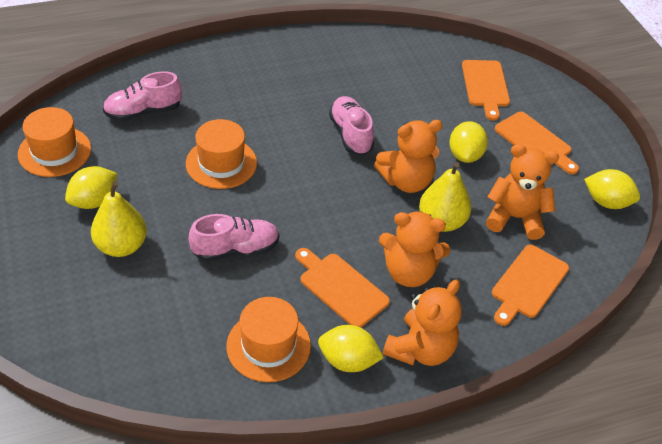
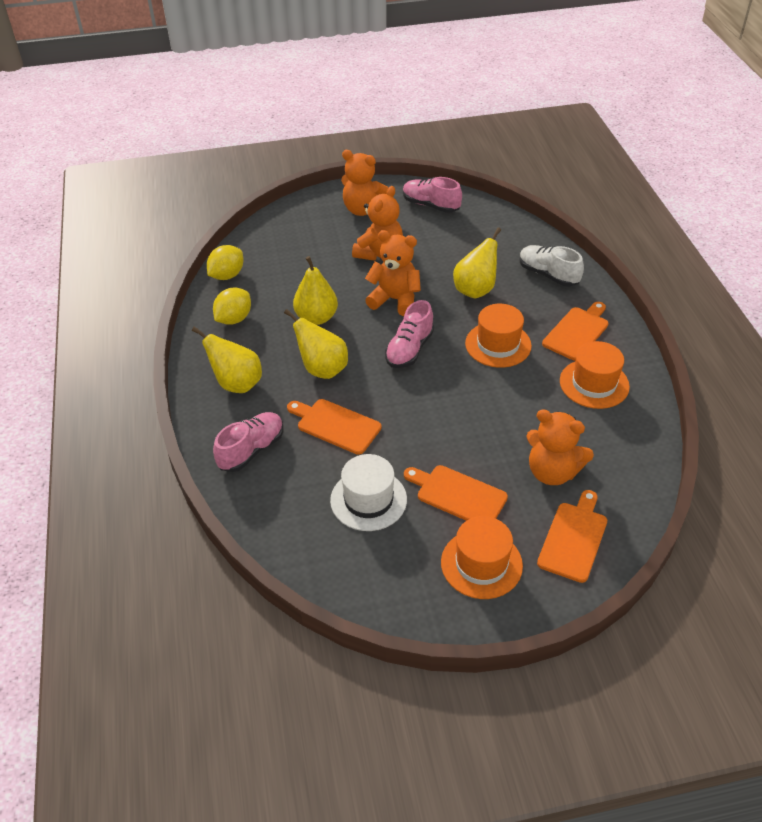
white hat: none = 0 -> [330,454,407,531] = 1
white shoe: none = 0 -> [520,245,584,287] = 1
yellow lemon: [65,166,117,209] [318,325,384,372] [449,121,488,163] [584,169,640,209] = 4 -> [207,245,243,280] [213,288,251,325] = 2
yellow pear: [91,181,147,257] [419,162,471,232] = 2 -> [192,327,262,393] [284,309,348,379] [293,256,338,325] [453,227,501,298] = 4

